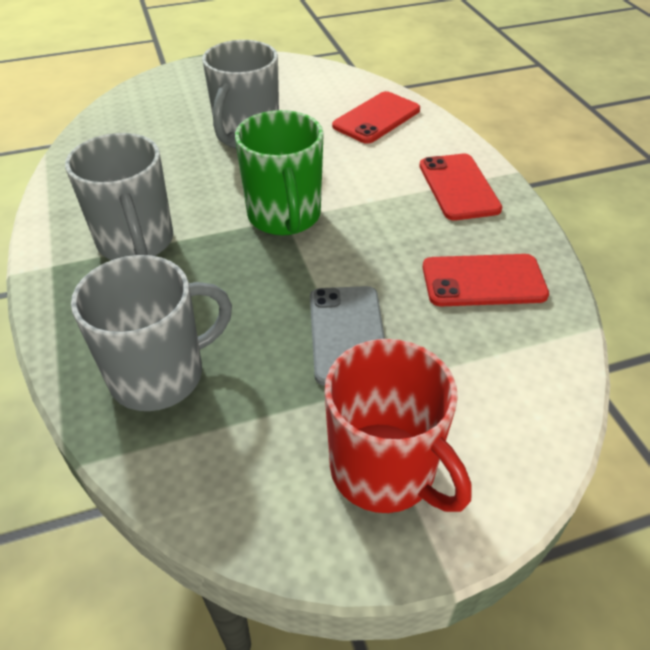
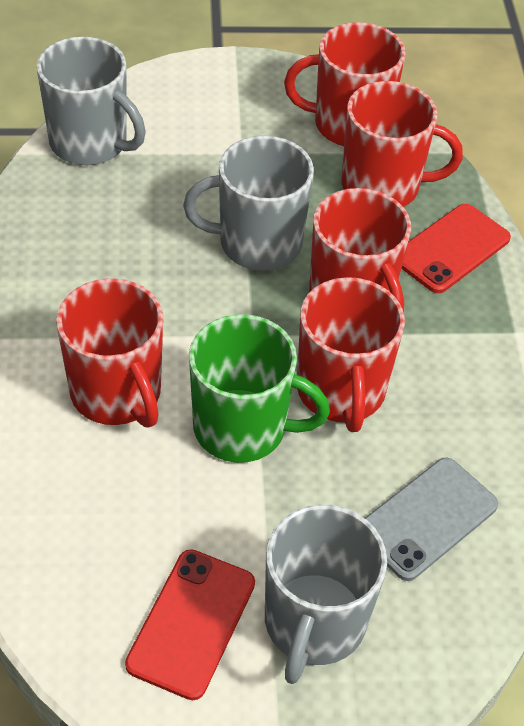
red mug: [325,339,471,513] = 1 -> [56,278,163,428] [284,22,406,146] [297,277,405,432] [309,188,411,312] [342,81,463,207] = 5
red phone: [332,91,420,144] [419,154,502,220] [423,254,549,306] = 3 -> [125,549,255,700] [402,204,511,293] = 2

